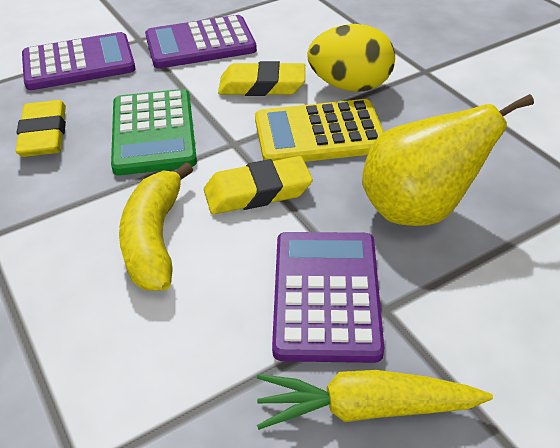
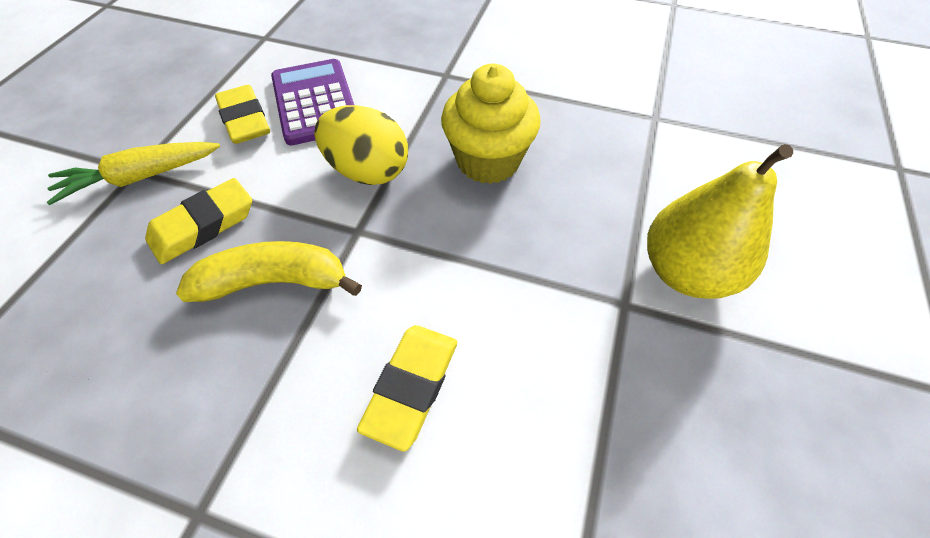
green calculator: [111,89,197,175] = 1 -> none = 0
purple calculator: [22,32,136,90] [145,15,257,69] [272,232,384,363] = 3 -> [271,59,354,145] = 1
yellow calculator: [255,99,384,162] = 1 -> none = 0
yellow cupcake: none = 0 -> [441,64,541,184] = 1

